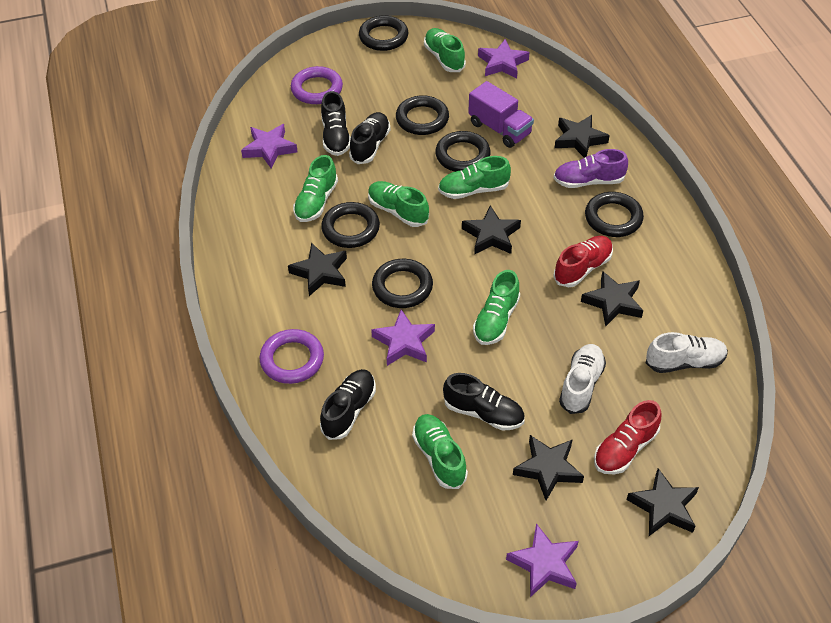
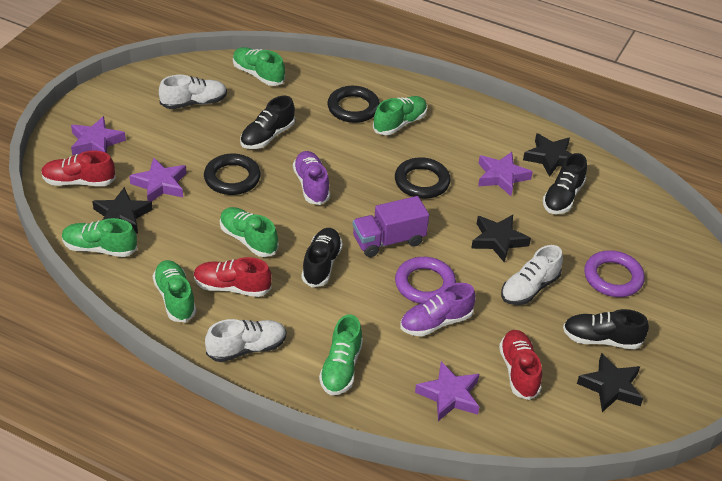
black ring: [321,202,380,248] [359,15,408,51] [372,259,433,308] [396,95,449,135] [435,131,491,172] [585,192,644,237] = 6 -> [204,154,261,195] [327,86,380,123] [395,157,451,199] = 3
black star: [288,243,347,296] [462,205,521,255] [513,435,584,500] [555,115,610,157] [581,271,644,327] [627,468,699,536] = 6 -> [92,187,153,234] [471,215,531,262] [523,133,571,177] [577,353,643,412] = 4
purple shoe: [554,149,628,188] = 1 -> [293,151,330,205] [400,283,476,337] = 2
red shoe: [553,236,613,287] [594,400,662,474] = 2 -> [41,151,116,186] [194,257,272,297] [499,330,542,400] = 3
white shoe: [559,344,606,414] [646,332,728,373] = 2 -> [159,75,227,109] [205,319,286,362] [501,245,563,305] = 3

